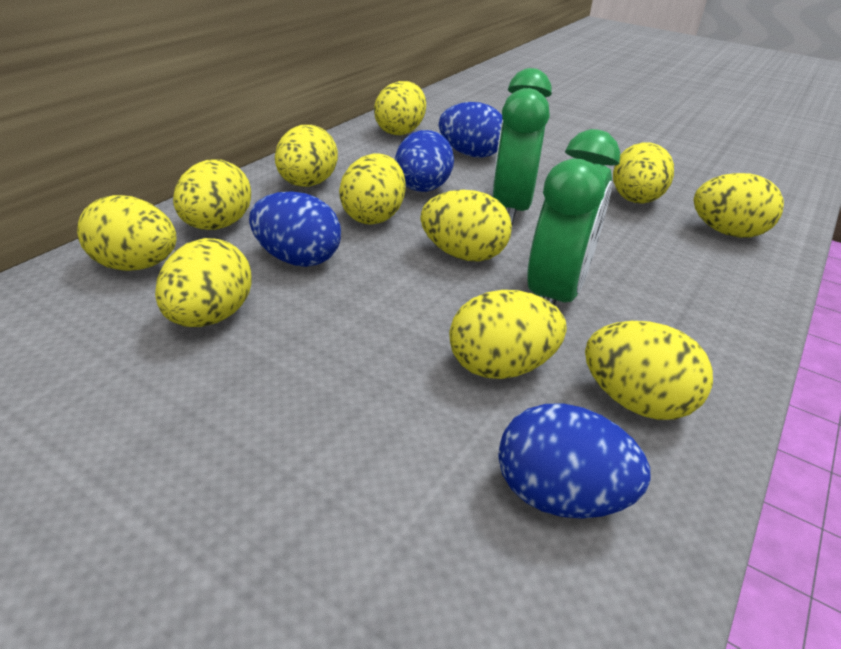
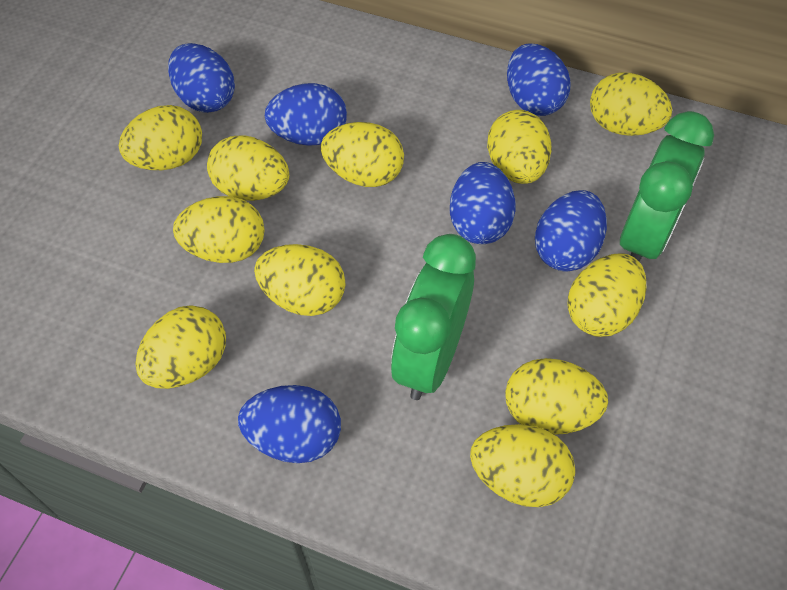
blue egg: [249,192,341,267] [395,130,454,192] [439,102,502,158] [498,404,651,519] = 4 -> [168,43,235,113] [238,385,341,463] [265,83,347,146] [450,162,516,244] [507,43,571,116] [535,190,607,271] = 6

